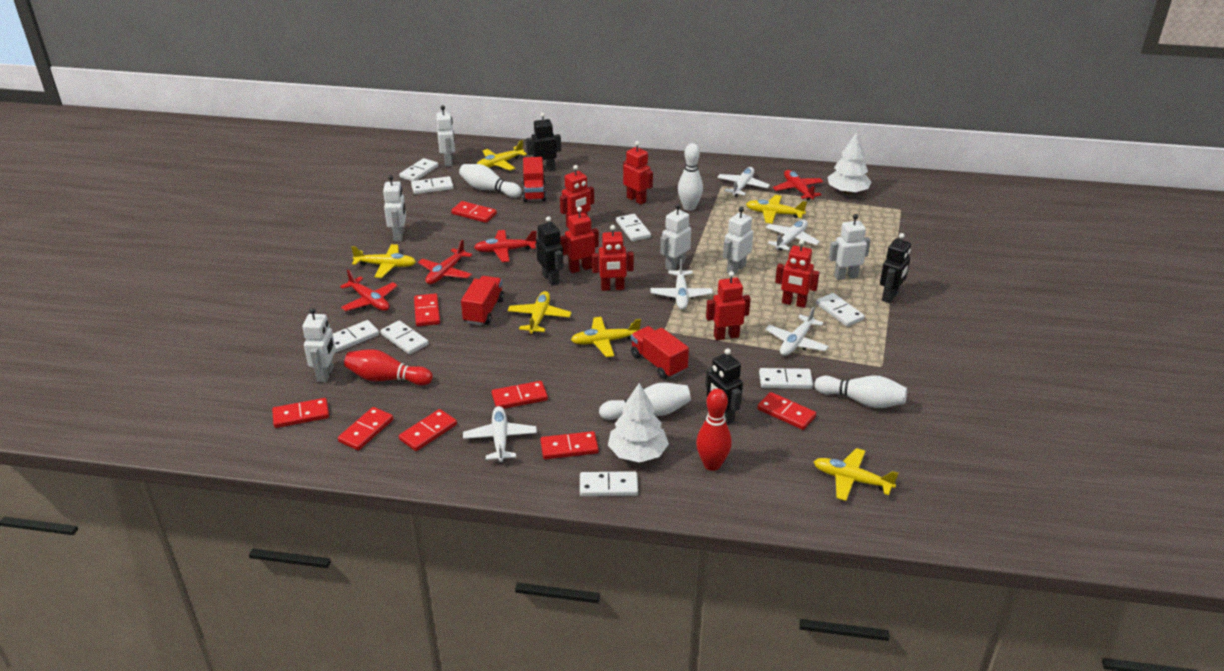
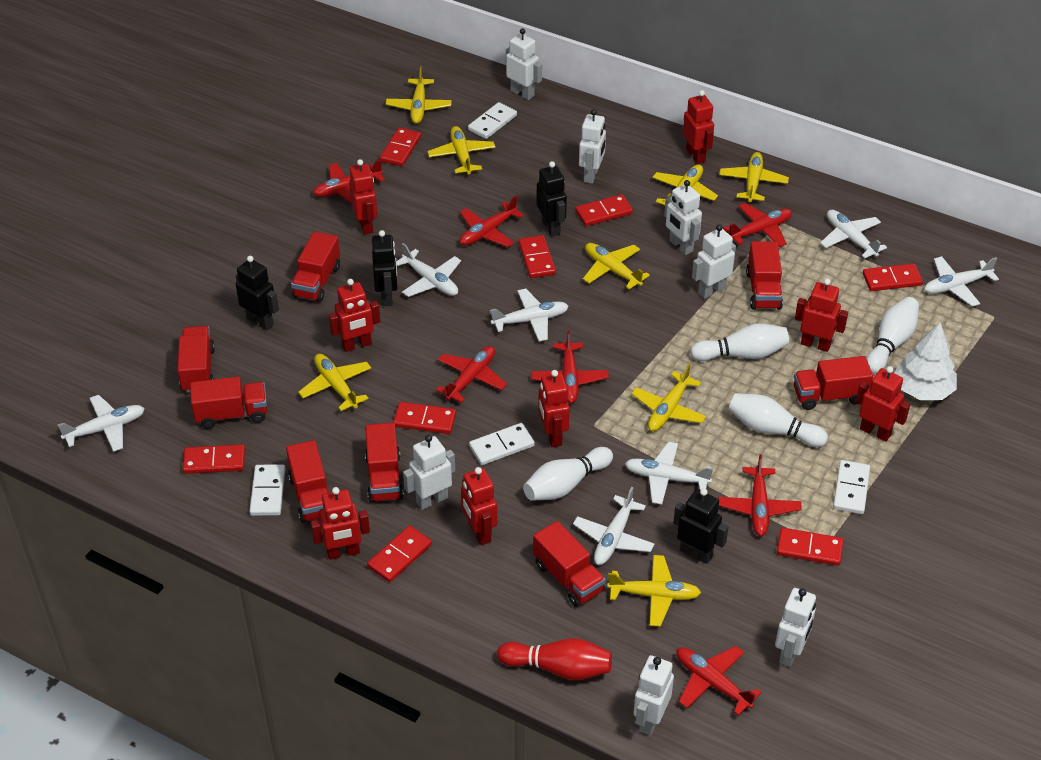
red bowling pin: [344,349,433,385] [696,389,732,471] = 2 -> [497,638,612,680] = 1
red plane: [340,270,398,311] [418,240,473,284] [474,230,537,262] [773,170,823,200] = 4 -> [313,159,385,204] [436,346,507,403] [460,196,524,247] [531,330,609,403] [676,646,761,716] [718,454,802,536] [723,203,792,247] = 7
red robot: [560,165,594,227] [560,207,599,273] [592,225,634,291] [623,141,653,205] [706,271,751,340] [775,240,820,308] = 6 -> [311,487,370,560] [329,279,380,352] [349,159,377,235] [461,467,497,545] [538,370,570,447] [683,90,714,164] [795,279,848,352] [856,366,910,442] = 8
red truck: [461,276,504,325] [522,157,546,202] [631,326,689,379] = 3 -> [177,326,215,393] [190,377,267,429] [286,440,328,523] [291,231,340,302] [365,423,404,502] [533,521,605,607] [746,241,783,310] [794,356,873,410] = 8
white domino: [333,320,379,352] [380,320,429,355] [399,158,438,181] [411,176,454,194] [580,471,638,496] [616,214,651,241] [759,368,813,389] [816,293,865,327] = 8 -> [249,464,286,516] [468,102,517,139] [469,423,535,465] [833,460,870,514] = 4
white plane: [463,406,537,462] [651,259,713,310] [717,167,770,197] [765,219,820,251] [765,306,829,356] = 5 -> [58,395,145,452] [396,243,461,297] [490,289,569,341] [573,487,655,565] [625,441,713,505] [820,210,887,259] [924,256,999,307] = 7
white robot: [302,308,336,382] [383,175,406,241] [436,105,455,167] [660,204,691,270] [723,207,753,274] [829,214,871,280] = 6 -> [403,435,455,510] [506,28,542,100] [579,109,606,184] [633,655,674,735] [664,180,702,255] [692,224,736,299] [775,588,816,667] = 7
white tree: [608,383,669,463] [828,132,871,194] = 2 -> [894,323,957,400] = 1
yellow plane: [351,244,416,278] [477,140,527,171] [508,291,571,334] [571,317,641,357] [746,195,807,224] [813,448,898,501] = 6 -> [298,354,371,411] [386,67,452,124] [427,126,495,174] [583,243,650,290] [607,555,701,627] [632,363,706,431] [652,164,718,205] [719,152,789,202] = 8

